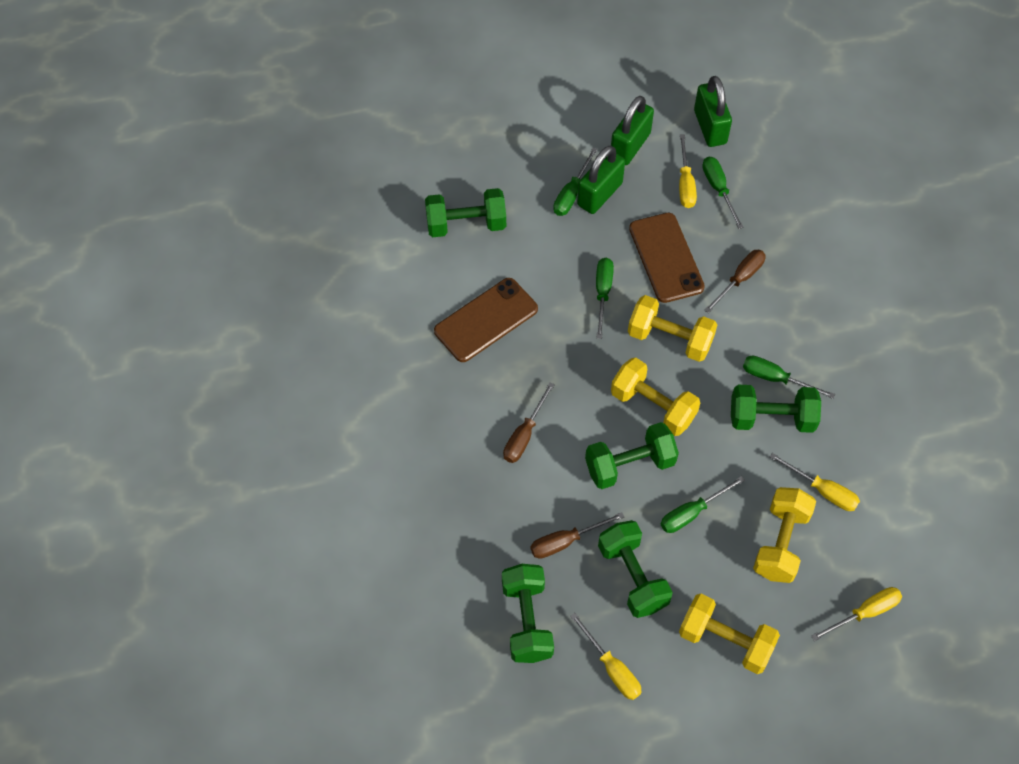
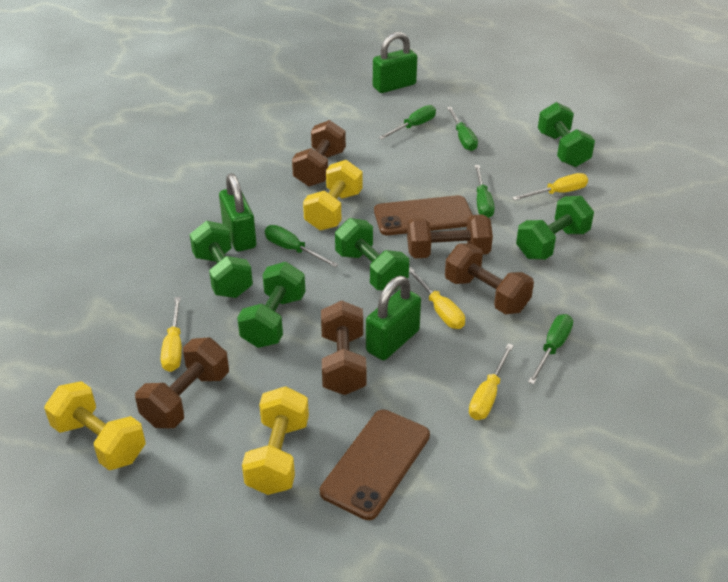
brown dumbbell: none = 0 -> [135,338,229,428] [292,120,346,187] [321,300,367,395] [407,214,493,259] [445,244,534,314] = 5
brown screwdriver: [503,382,555,463] [530,512,624,559] [704,250,765,313] = 3 -> none = 0
yellow dumbbell: [611,357,700,436] [628,295,717,362] [679,594,780,674] [753,487,816,583] = 4 -> [44,381,146,470] [242,386,309,495] [303,160,362,231] = 3

